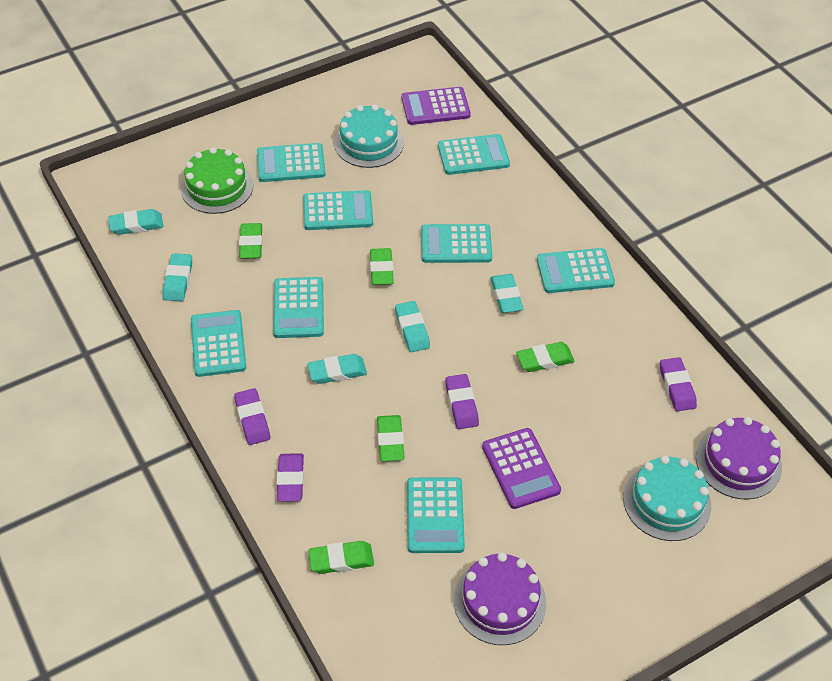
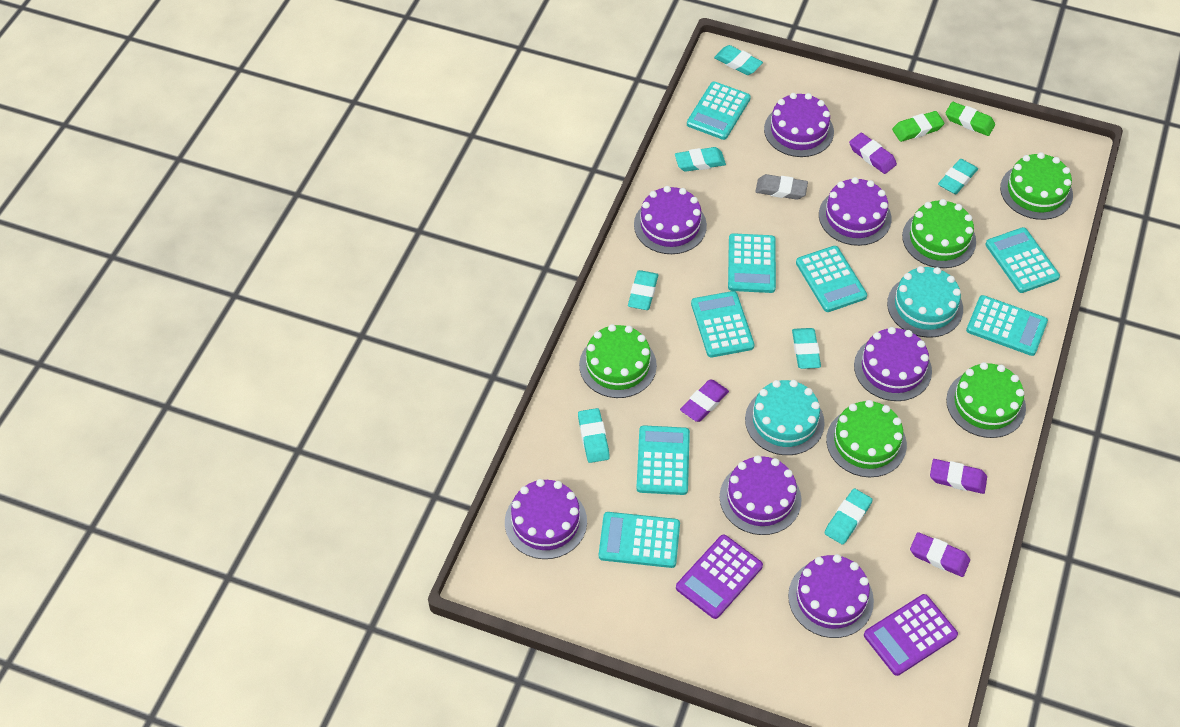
green cake: [180,147,253,214] = 1 -> [579,324,657,398] [826,400,907,477] [902,199,976,268] [946,362,1026,438] [1000,152,1073,220] = 5
green eraser: [239,223,263,259] [308,541,374,574] [370,248,394,285] [377,415,405,461] [516,342,575,372] = 5 -> [892,111,944,142] [946,102,995,136] = 2
grey eraser: none = 0 -> [755,174,808,200] = 1
purple cake: [454,552,546,645] [696,417,782,499] = 2 -> [505,479,587,559] [634,186,707,254] [719,455,802,535] [764,93,834,157] [788,554,874,638] [819,177,892,246] [854,327,932,401] = 7
turquoise eraser: [108,209,163,235] [163,253,192,301] [307,354,367,384] [395,301,430,352] [490,274,524,313] = 5 -> [578,408,610,463] [628,270,658,310] [675,147,726,172] [714,45,763,75] [792,328,821,369] [825,488,873,545] [938,159,978,194] = 7

